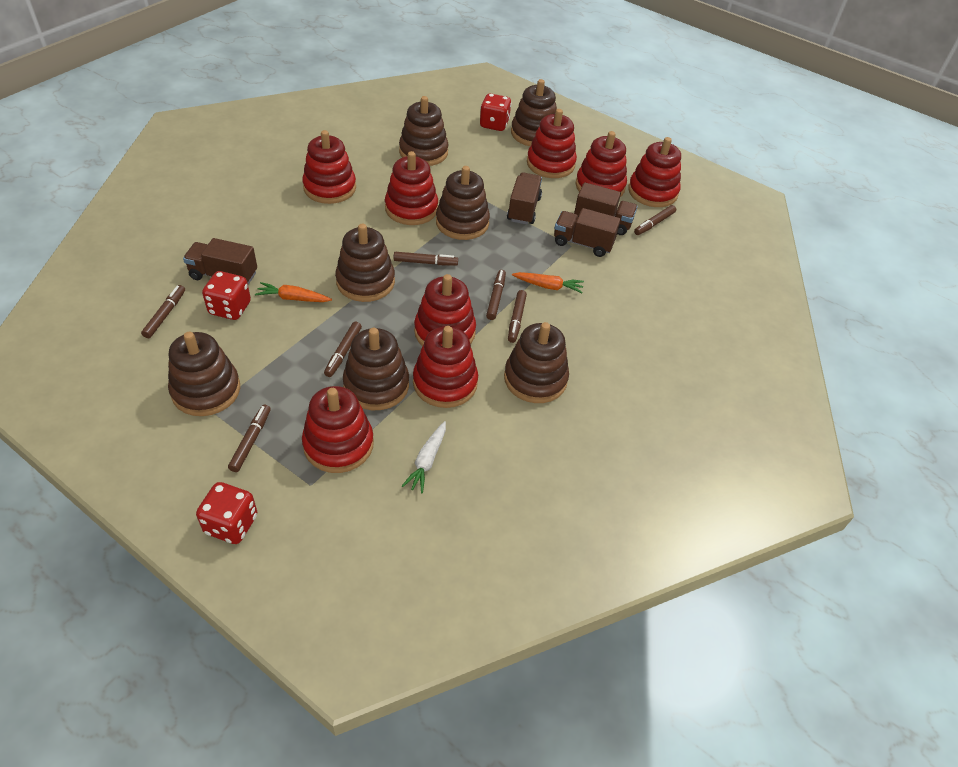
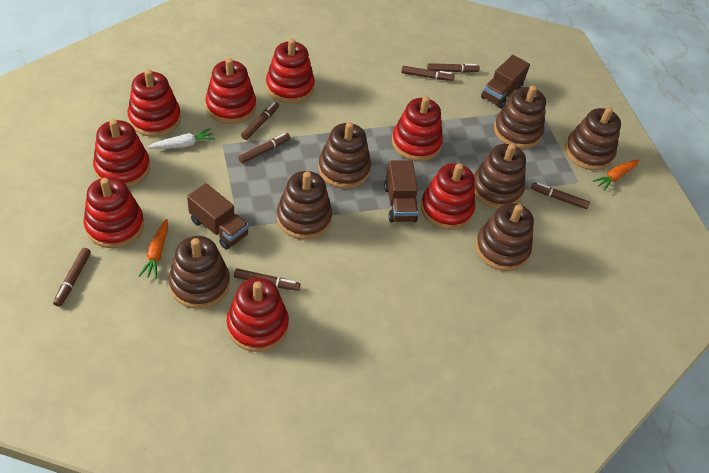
brown truck: [183,238,257,285] [507,172,542,224] [554,208,621,257] [574,182,638,235] = 4 -> [187,183,249,250] [384,161,418,222] [481,55,530,108] = 3
red dice: [196,482,257,544] [202,271,251,320] [480,93,512,131] = 3 -> none = 0

